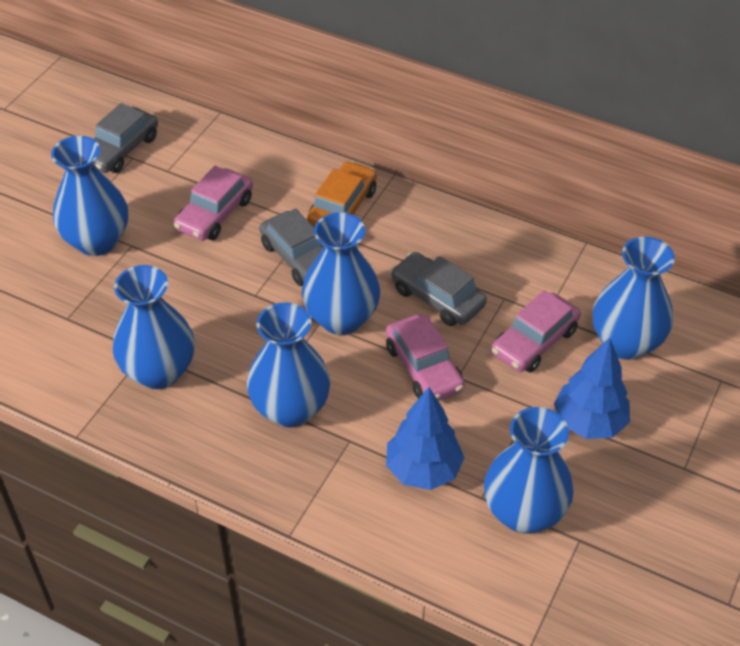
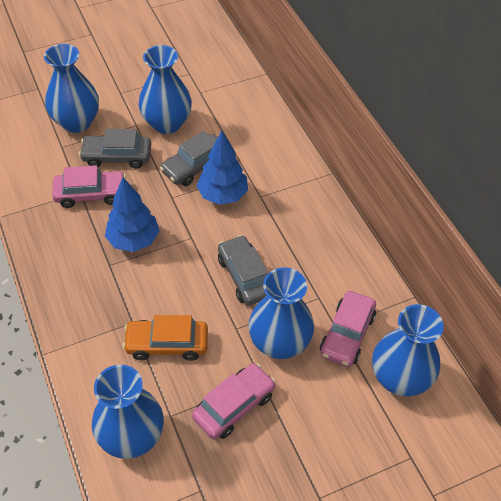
blue vase: [51,136,128,256] [113,265,194,389] [247,302,330,428] [302,212,380,335] [484,407,574,533] [593,236,675,360] = 6 -> [44,44,99,133] [92,365,164,459] [138,45,192,134] [248,267,314,359] [372,304,444,396] = 5

